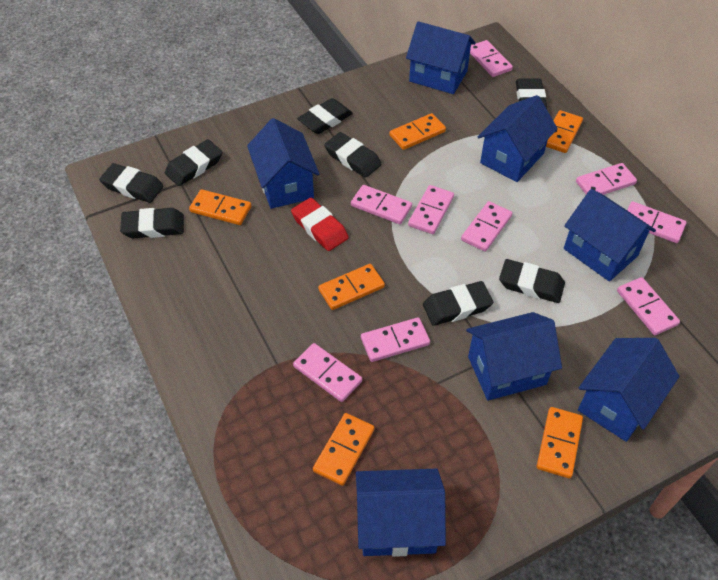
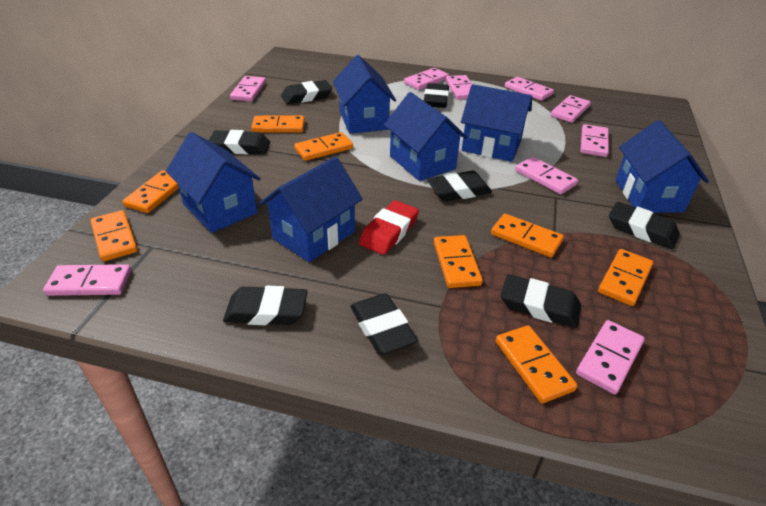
blue house: [247,118,319,209] [356,469,446,557] [406,21,476,94] [466,312,562,400] [478,95,558,182] [564,189,656,282] [578,338,679,442] = 7 -> [166,132,261,233] [259,157,363,262] [333,55,396,134] [384,92,467,181] [461,84,532,162] [616,120,709,213] = 6
orange domino: [189,189,251,225] [313,413,374,486] [318,264,385,310] [389,113,446,150] [537,407,583,478] [546,110,583,153] = 6 -> [90,210,138,262] [122,170,179,213] [251,116,305,133] [294,132,353,161] [434,235,483,288] [491,214,564,257] [496,325,577,403] [598,249,653,306] = 8

